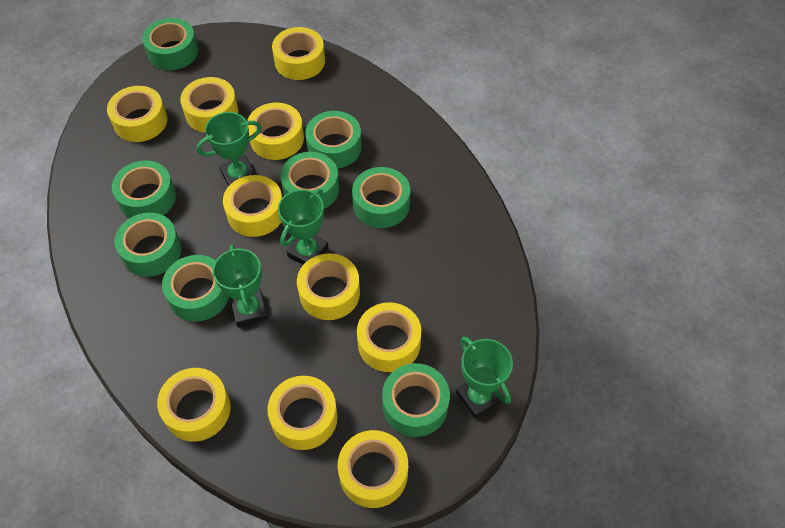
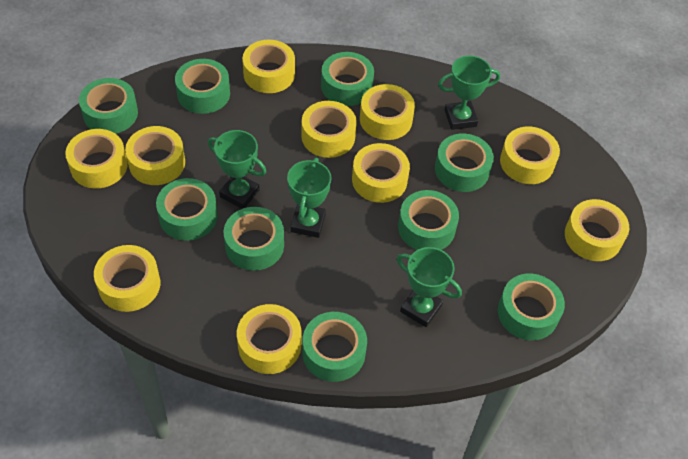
green tape: [112,161,176,218] [114,213,181,277] [142,18,198,70] [162,255,229,322] [280,152,339,209] [305,111,362,168] [352,167,410,228] [382,363,450,437] = 8 -> [79,78,138,134] [156,178,218,241] [175,59,230,114] [224,207,284,271] [302,312,367,382] [321,52,374,106] [398,190,459,250] [435,133,494,192] [498,274,565,340] = 9

